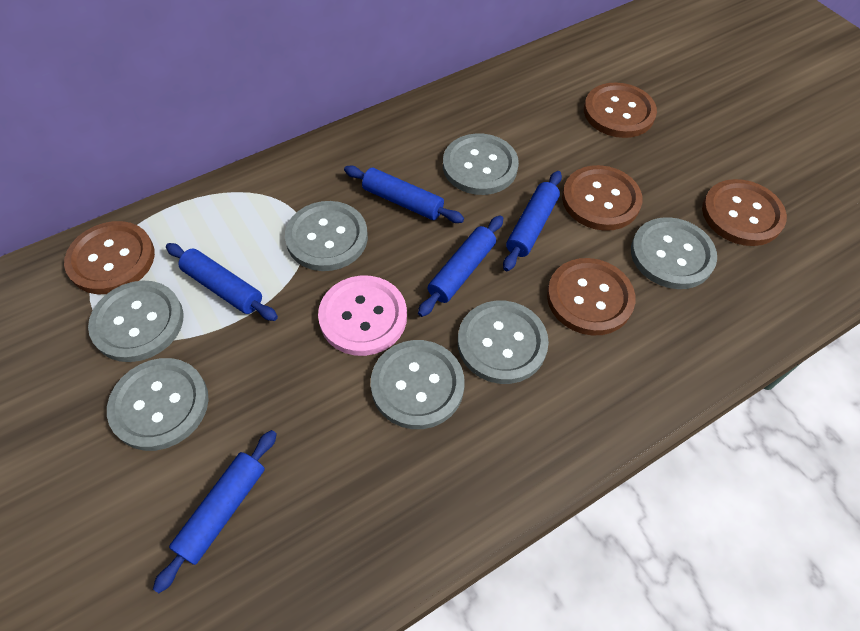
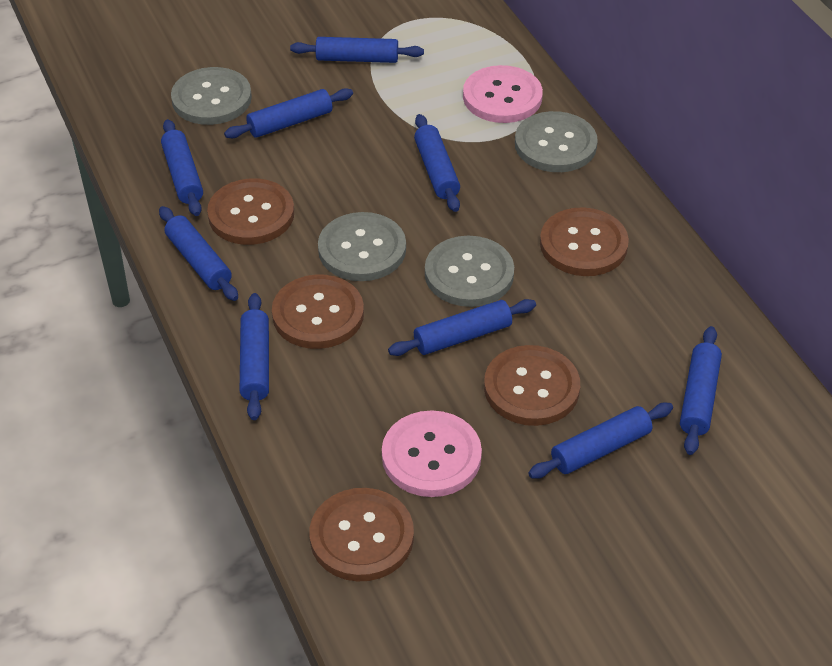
blue rolling pin: [153,430,277,593] [166,243,278,321] [344,165,464,223] [418,215,503,317] [503,171,562,271] = 5 -> [159,206,238,301] [161,119,203,216] [224,88,353,138] [240,293,269,420] [290,37,424,63] [388,299,536,356] [414,114,460,212] [528,402,673,479] [680,326,722,455] = 9
grey button: [88,281,184,362] [107,358,209,451] [285,201,368,271] [371,340,465,429] [443,133,519,195] [458,301,549,384] [631,217,717,289] = 7 -> [171,67,252,125] [318,212,406,281] [425,236,514,307] [515,111,598,172] = 4
pink button: [318,276,407,356] = 1 -> [382,410,482,497] [463,65,543,123] = 2

